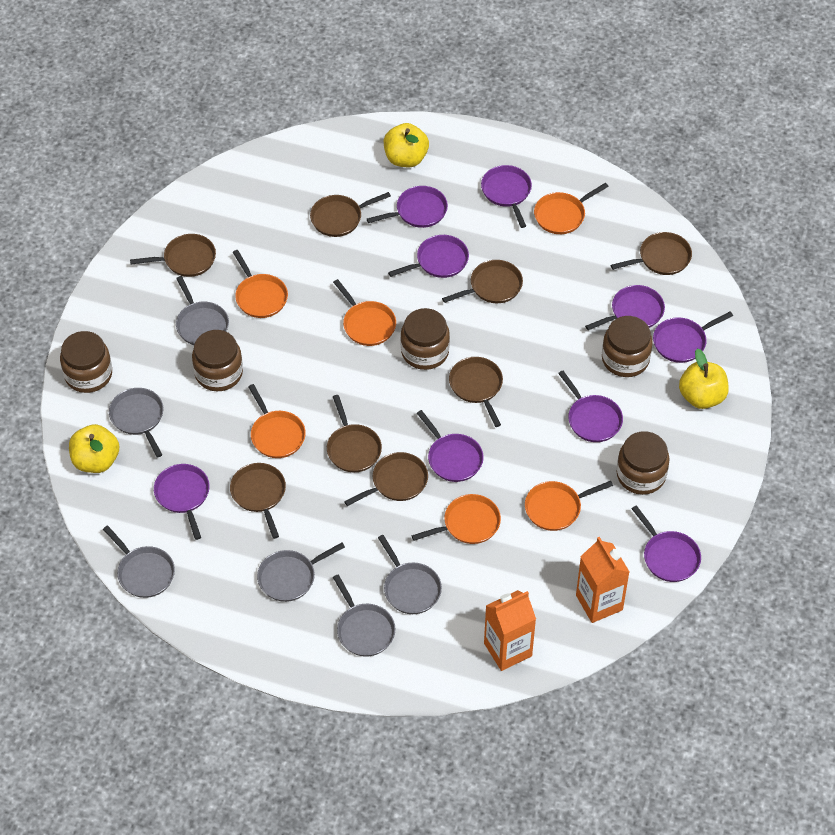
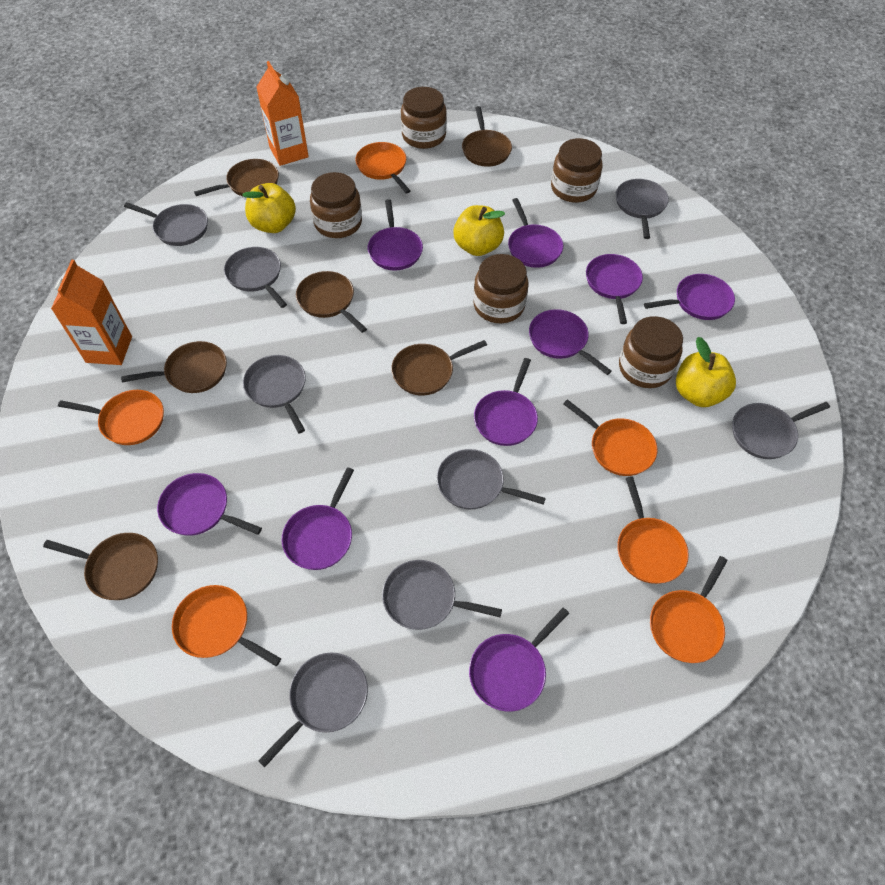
brown pan: [130,234,216,277] [230,463,286,539] [310,192,391,237] [327,395,382,472] [344,452,428,506] [442,260,523,303] [449,357,503,427] [611,232,692,275] = 8 -> [43,533,158,600] [121,341,227,393] [194,159,279,196] [296,271,367,333] [391,340,487,395] [462,106,512,167] = 6
grey pan: [103,525,175,598] [109,388,164,458] [176,276,229,345] [257,543,345,602] [333,575,395,657] [378,535,442,614] = 6 -> [124,202,208,246] [224,247,287,308] [243,355,306,433] [258,653,368,767] [382,560,502,630] [437,449,546,509] [616,179,669,239] [732,402,830,459] = 8

